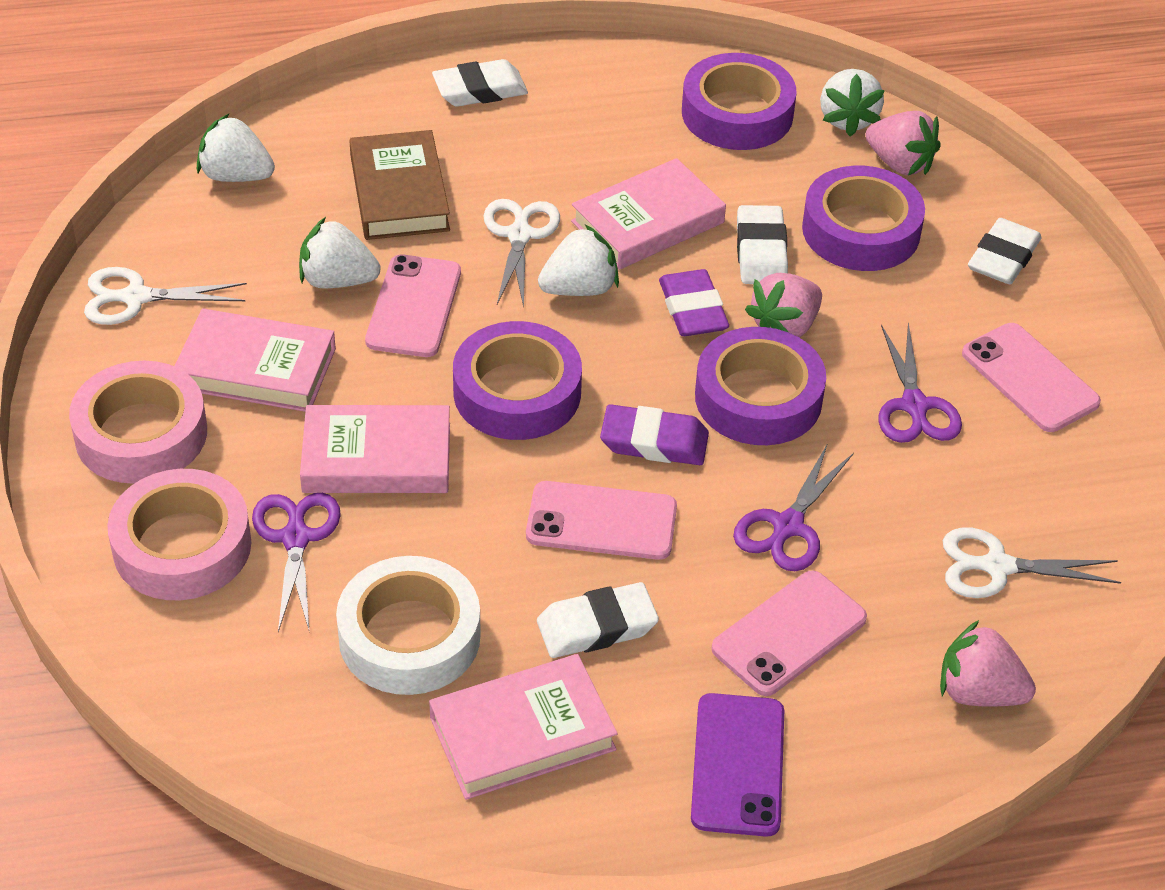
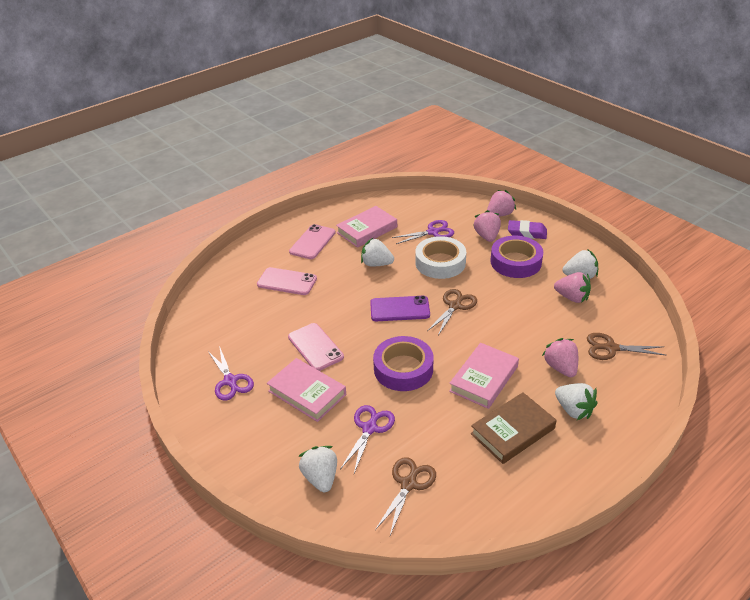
brown scissors: none = 0 -> [375,457,436,535] [427,289,477,335] [587,333,667,360] = 3
pink book: [174,309,336,412] [300,405,450,493] [429,654,618,800] [571,158,726,270] = 4 -> [267,358,346,422] [336,206,397,248] [449,343,519,409] = 3
pink phone: [365,254,461,357] [526,481,677,560] [711,571,867,696] [962,323,1101,432] = 4 -> [257,267,317,295] [288,323,344,371] [289,224,336,259] = 3
pink strawberry: [745,273,822,338] [866,111,941,175] [940,620,1036,707] = 3 -> [474,210,501,242] [487,190,516,217] [542,338,578,377] [554,272,591,303] = 4
pink tape: [69,361,207,484] [107,469,252,600] = 2 -> none = 0
purple eraser: [600,404,709,465] [659,269,729,336] = 2 -> [508,220,547,239] = 1
purple tape: [453,321,582,440] [682,53,797,150] [695,327,826,445] [802,166,925,271] = 4 -> [373,336,434,391] [490,236,543,278] = 2
white eraser: [432,59,528,107] [537,582,659,658] [737,205,788,284] [968,218,1042,284] = 4 -> none = 0
white scissors: [84,267,247,325] [484,199,560,308] [943,528,1121,598] = 3 -> none = 0

